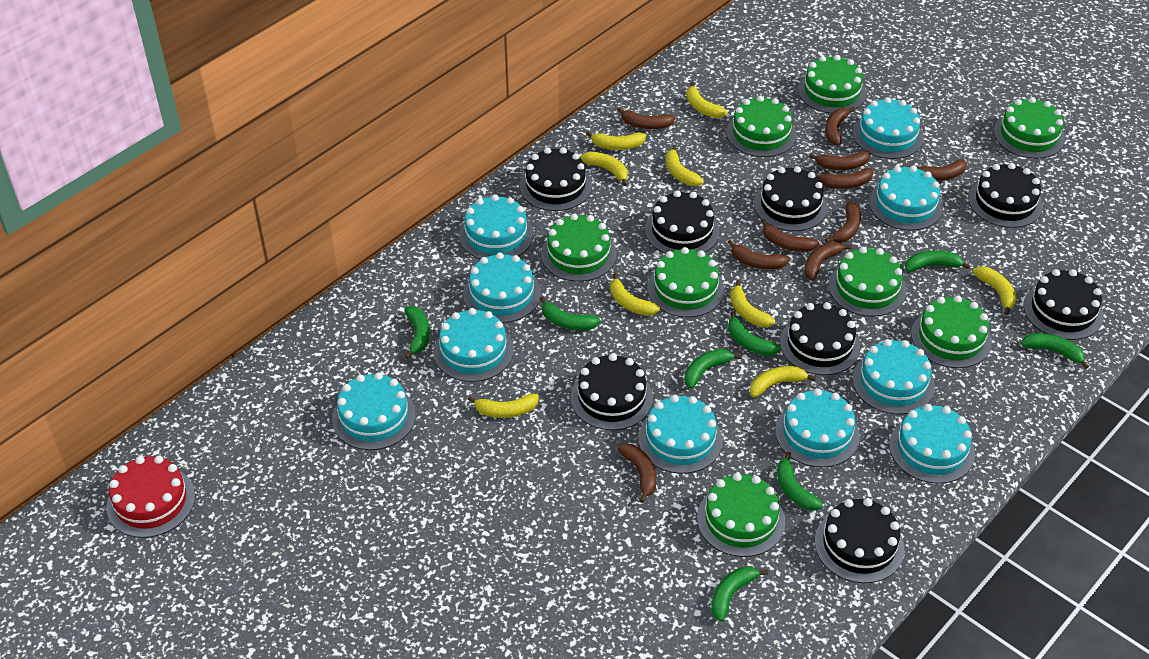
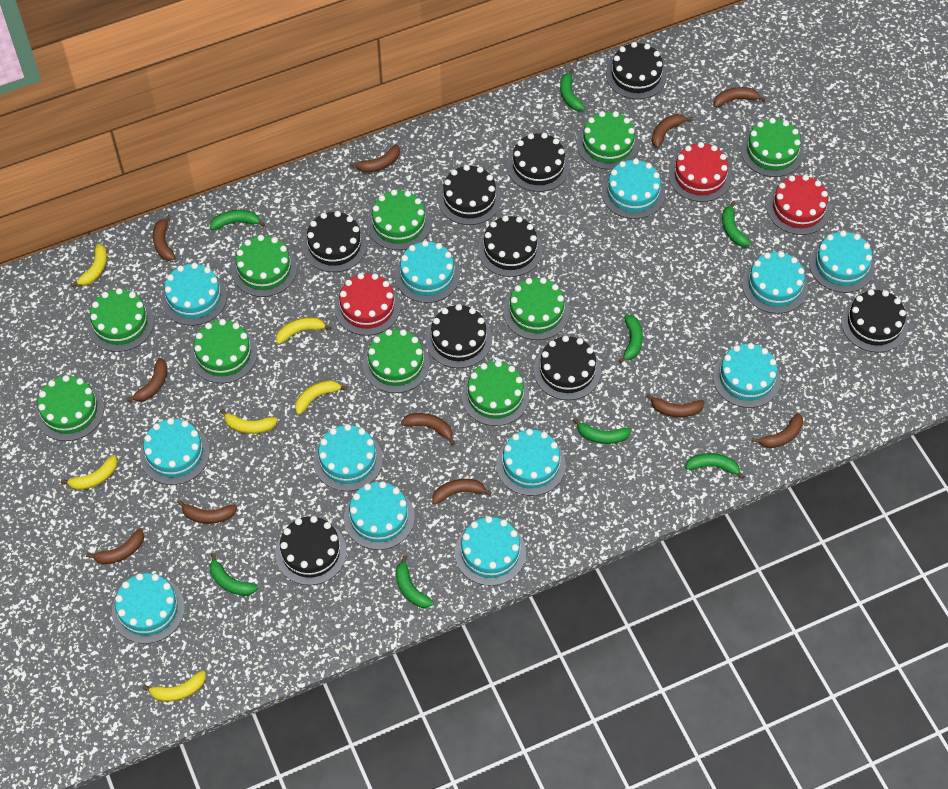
black cake: [520,147,592,211] [571,353,653,430] [645,191,720,254] [754,166,828,231] [780,302,860,375] [815,498,904,583] [968,163,1043,228] [1023,269,1104,340] = 8 -> [275,516,347,585] [302,211,367,272] [426,304,492,368] [438,165,501,225] [478,215,543,277] [507,133,570,192] [534,335,601,400] [606,42,667,99] [841,289,908,352] = 9
brown banana: [617,107,675,129] [617,443,657,503] [728,239,790,269] [761,219,819,252] [804,242,852,280] [809,150,870,170] [815,168,873,189] [825,107,855,145] [825,202,861,243] [907,159,967,181] = 10 -> [86,528,144,564] [126,358,167,402] [153,215,176,261] [177,500,237,524] [350,145,400,173] [401,413,455,445] [432,479,492,505] [646,393,705,417] [652,114,693,148] [714,87,766,107] [752,413,803,448] = 11
green cake: [541,214,617,282] [647,247,724,318] [697,473,785,557] [726,96,796,157] [798,55,866,114] [829,247,906,317] [911,295,992,368] [994,97,1065,159] = 8 -> [35,375,104,441] [87,288,154,352] [190,319,257,384] [232,235,297,297] [363,329,430,393] [367,190,431,250] [462,361,529,426] [504,277,570,340] [577,111,639,170] [741,118,804,177] = 10
red cake: [106,456,195,538] = 1 -> [335,273,401,336] [669,142,732,202] [767,175,831,235] = 3
turquoise cake: [332,372,416,450] [433,308,514,382] [459,194,534,259] [463,252,541,323] [638,395,723,474] [775,388,860,467] [852,339,935,414] [853,97,923,159] [869,166,943,231] [889,404,975,484] = 10 -> [112,573,185,644] [140,418,210,485] [161,263,227,326] [313,424,383,491] [344,481,415,550] [395,240,460,303] [455,516,526,586] [496,429,566,496] [602,159,665,219] [713,343,781,408] [742,251,808,314] [809,231,875,293] = 12
yellow banana: [468,394,539,418] [580,151,628,186] [586,131,646,150] [610,273,660,316] [665,145,704,186] [686,82,728,118] [730,280,775,327] [750,366,816,397] [973,266,1017,315] = 9 -> [61,455,118,490] [71,244,107,287] [142,670,206,702] [220,409,278,434] [276,317,332,344] [295,380,348,415] = 6

